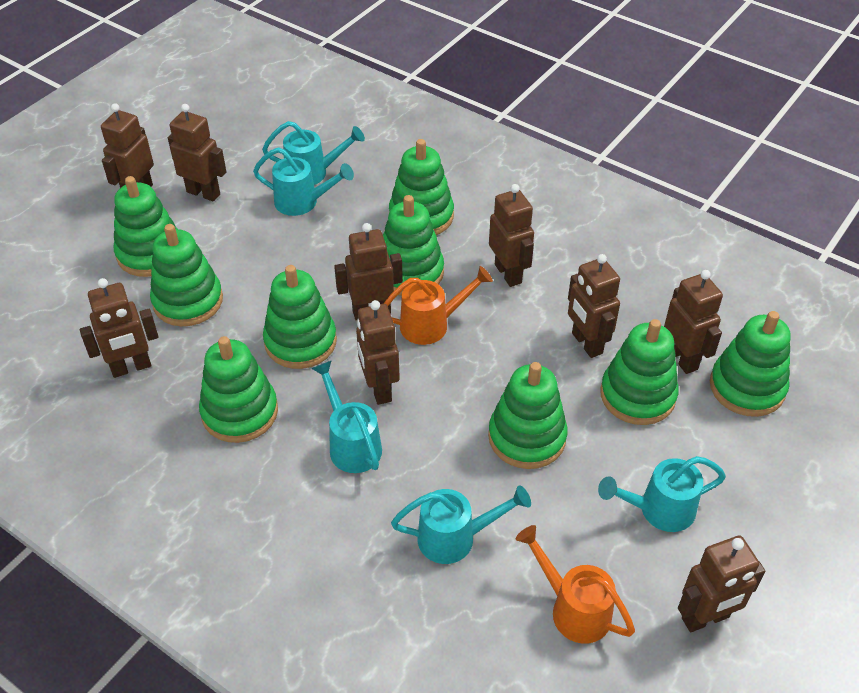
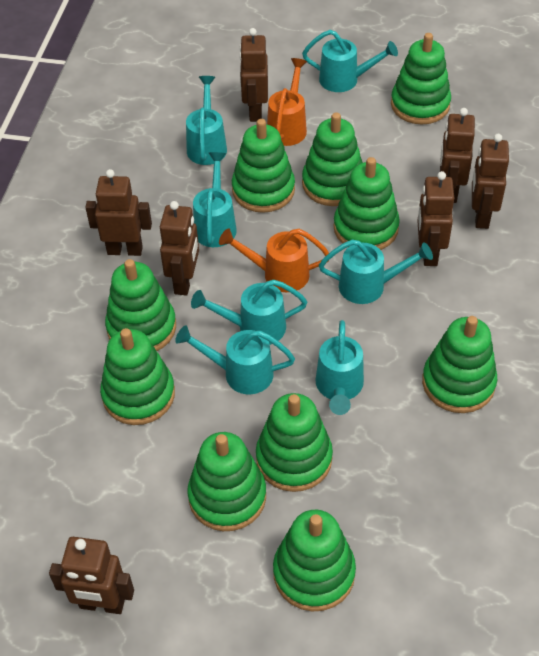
brown robot: [80,278,159,378] [101,103,154,188] [168,104,226,202] [334,223,403,321] [356,300,400,405] [489,184,534,287] [568,254,620,358] [664,270,723,374] [678,536,765,632] = 9 -> [49,537,134,614] [85,169,152,256] [160,201,199,296] [239,28,268,122] [417,171,454,266] [440,108,475,203] [472,134,509,229] = 7
green stacking toy: [114,176,177,277] [150,224,223,326] [199,336,278,443] [263,265,337,369] [383,195,444,296] [389,139,454,235] [488,362,568,469] [600,319,679,425] [710,311,791,417] = 9 -> [100,328,175,425] [105,259,176,351] [187,432,266,531] [232,119,295,213] [256,393,333,492] [273,510,356,612] [302,113,362,206] [334,157,400,250] [391,33,451,124] [422,316,497,413] = 10
turquoise watering can: [253,147,354,216] [262,121,365,185] [311,360,382,473] [391,486,531,564] [598,456,726,532] = 5 -> [175,326,295,394] [186,76,227,165] [191,280,307,345] [193,152,237,247] [302,30,398,92] [315,320,364,415] [319,239,433,304] = 7

